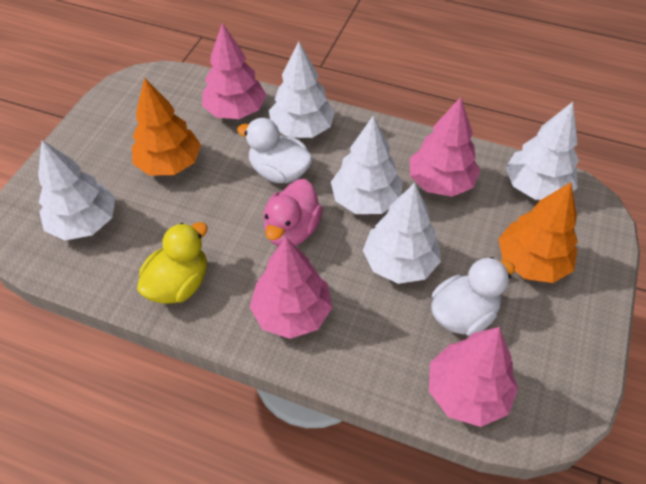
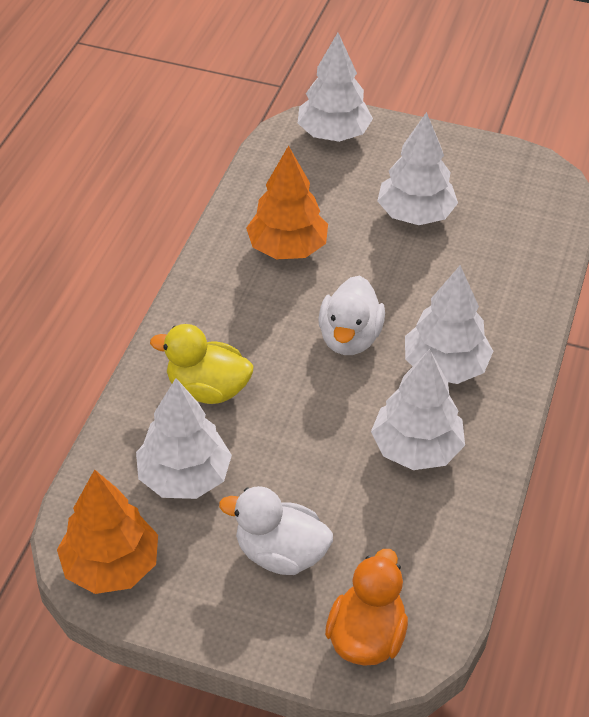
orange duck: none = 0 -> [325,549,408,666] = 1
pink duck: [263,179,323,247] = 1 -> none = 0
pink tree: [202,23,266,119] [250,238,333,339] [410,97,480,197] [429,327,518,427] = 4 -> none = 0

